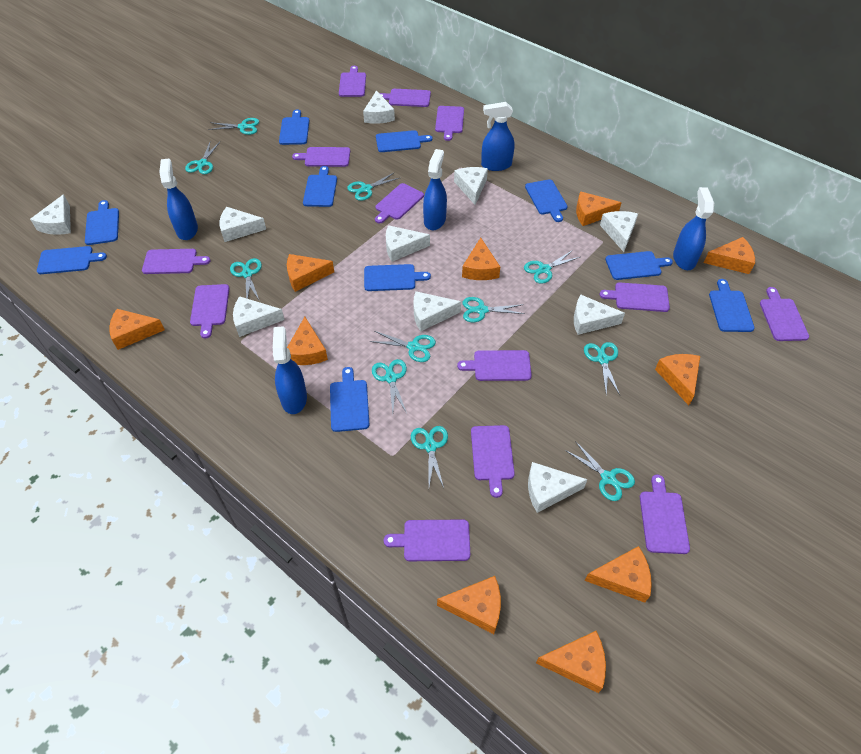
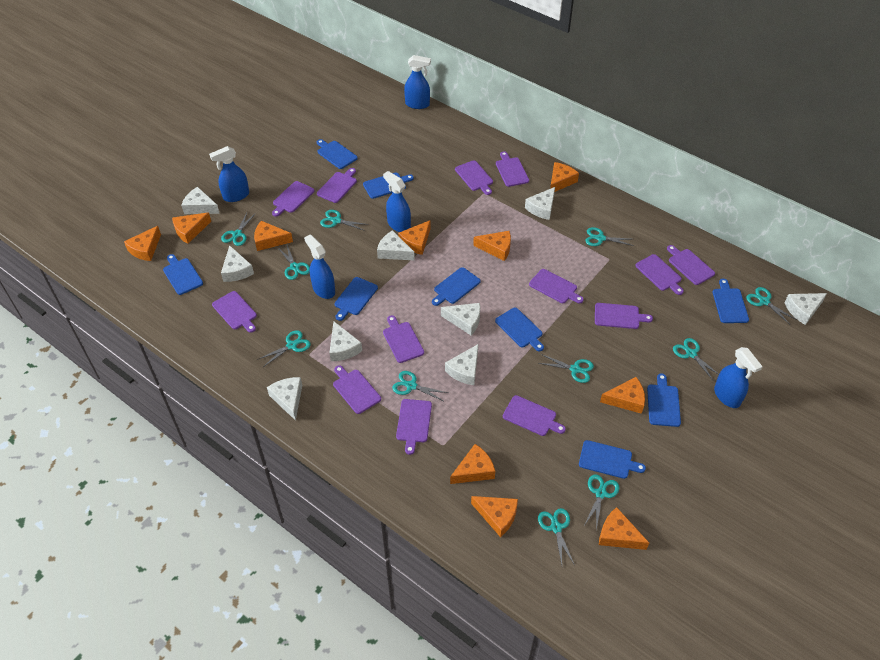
blue cutting board: [37,246,107,274] [85,200,119,245] [279,110,309,145] [303,166,337,207] [330,367,370,432] [364,264,431,291] [376,130,433,152] [525,179,568,222] [605,251,673,280] [709,279,755,332] = 10 -> [163,254,203,295] [317,139,358,169] [334,277,378,321] [363,172,414,199] [432,267,481,306] [495,308,544,351] [579,440,646,479] [647,373,681,427] [712,279,749,323] = 9
white cheese: [30,194,71,235] [220,207,266,242] [233,296,285,337] [363,90,395,124] [386,225,430,262] [413,291,461,331] [454,167,488,205] [528,462,588,513] [574,294,625,335] [600,211,638,252] = 10 -> [181,187,220,214] [221,245,254,282] [267,377,302,421] [329,321,362,361] [377,230,415,261] [441,303,480,335] [445,344,478,385] [525,187,555,220] [784,293,827,325] = 9

